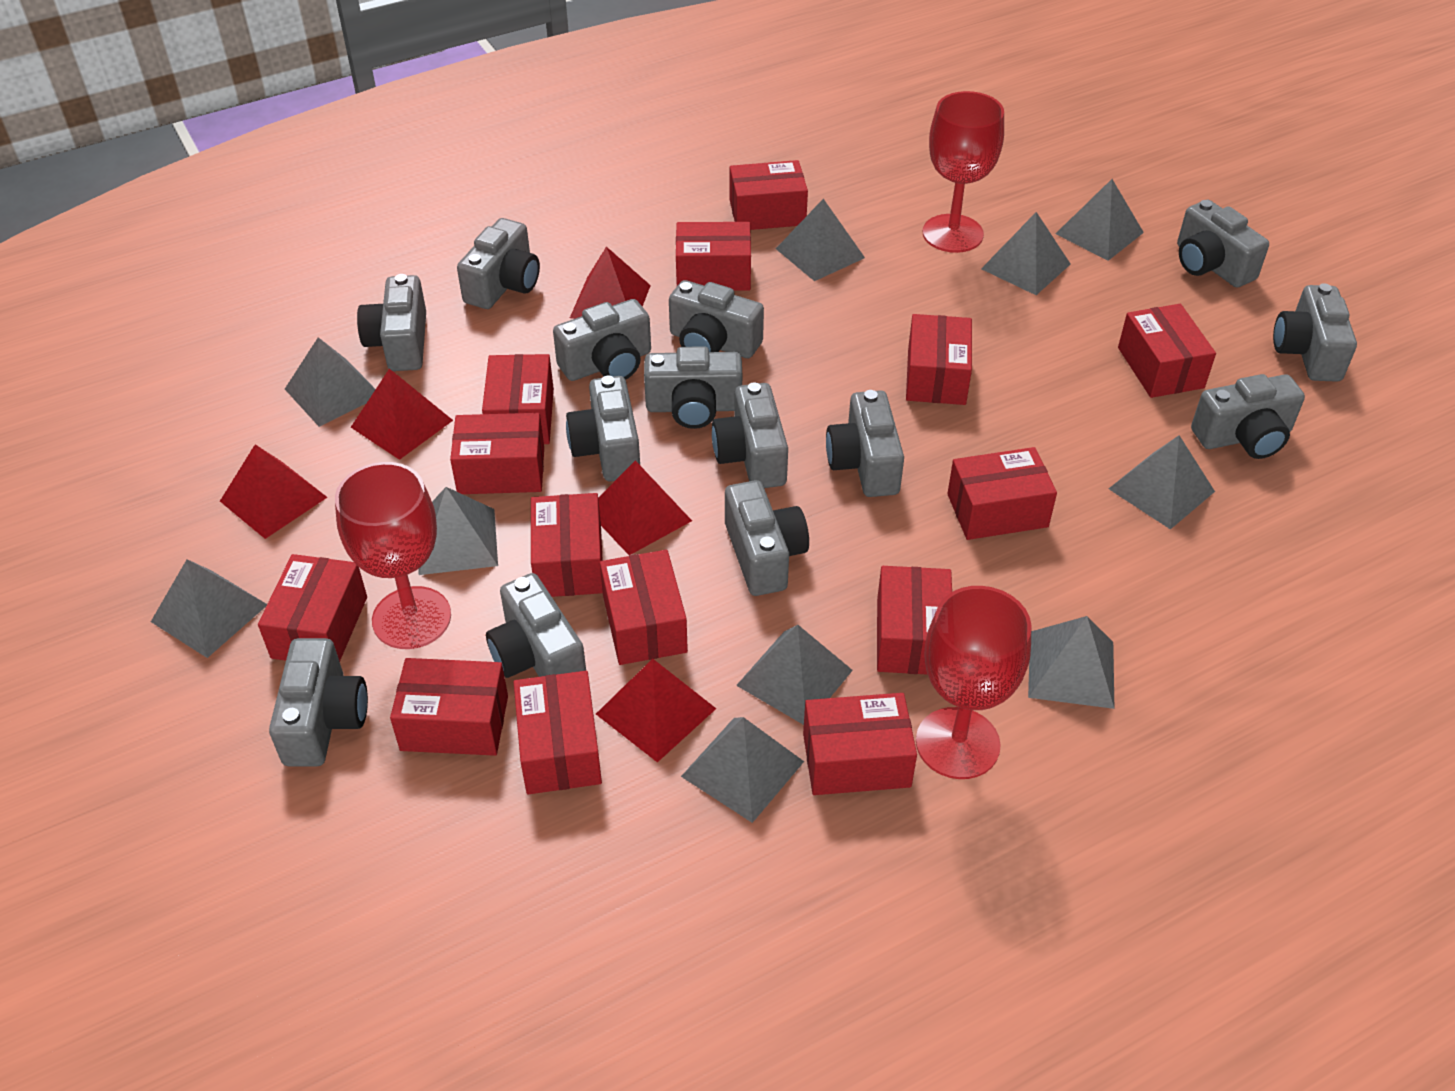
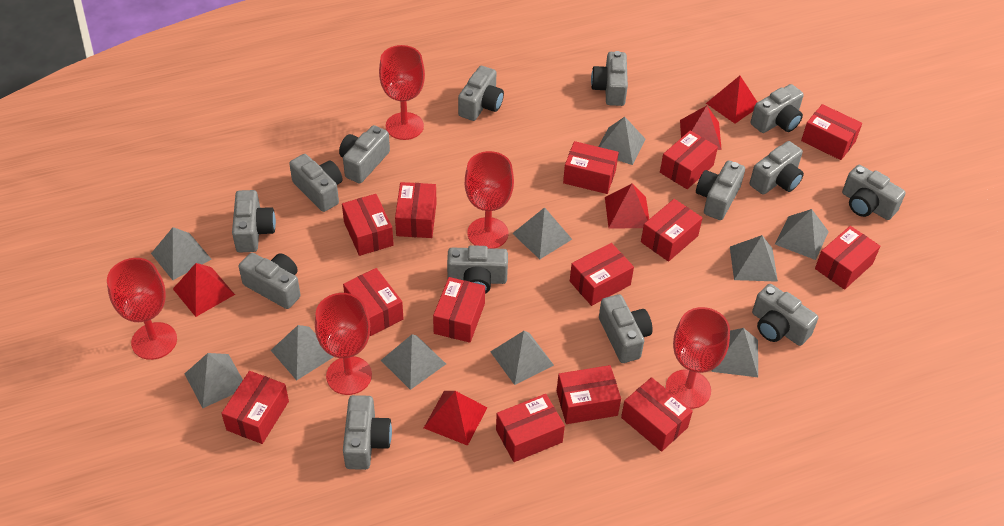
red goblet: [335,462,451,649] [916,586,1032,779] [923,91,1004,253] = 3 -> [107,258,177,360] [315,293,372,395] [379,45,425,140] [465,151,514,249] [666,307,730,409] = 5

